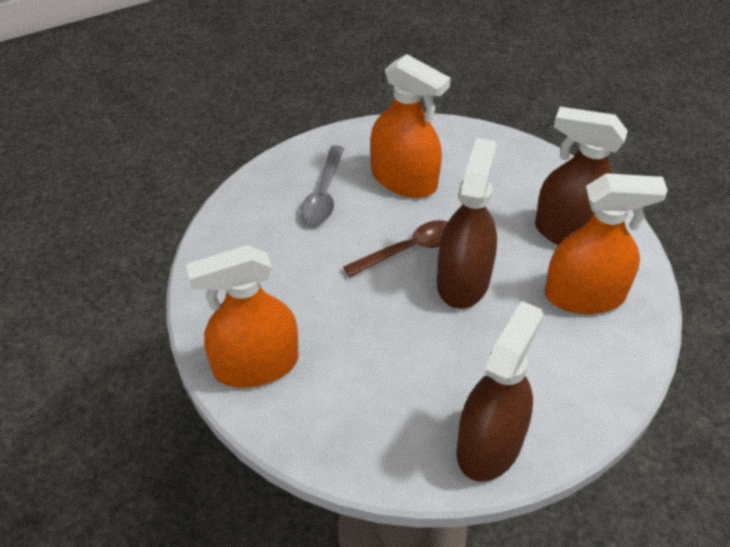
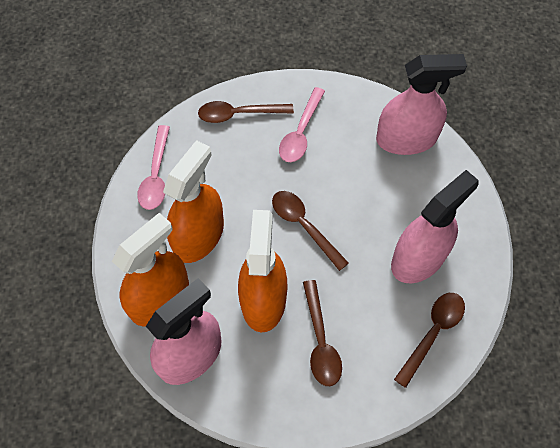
brown spoon: [343,220,448,277] = 1 -> [198,101,294,123] [272,191,349,271] [303,280,342,386] [394,293,465,388] = 4
brown spray bottle: [437,138,497,309] [457,301,543,482] [535,107,628,245] = 3 -> none = 0
grey spoon: [301,145,344,224] = 1 -> none = 0
pink spoon: none = 0 -> [137,125,170,210] [279,87,325,162] = 2
pink spray bottle: none = 0 -> [146,278,221,385] [376,54,467,155] [391,170,479,283] = 3

